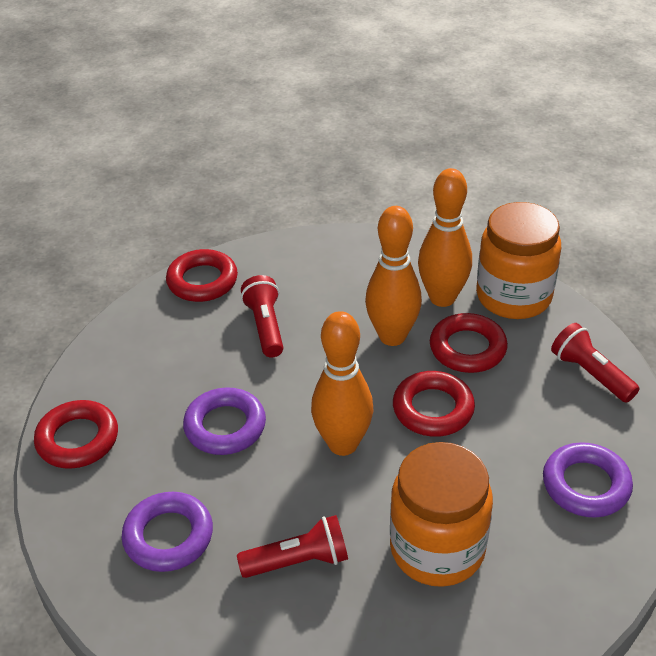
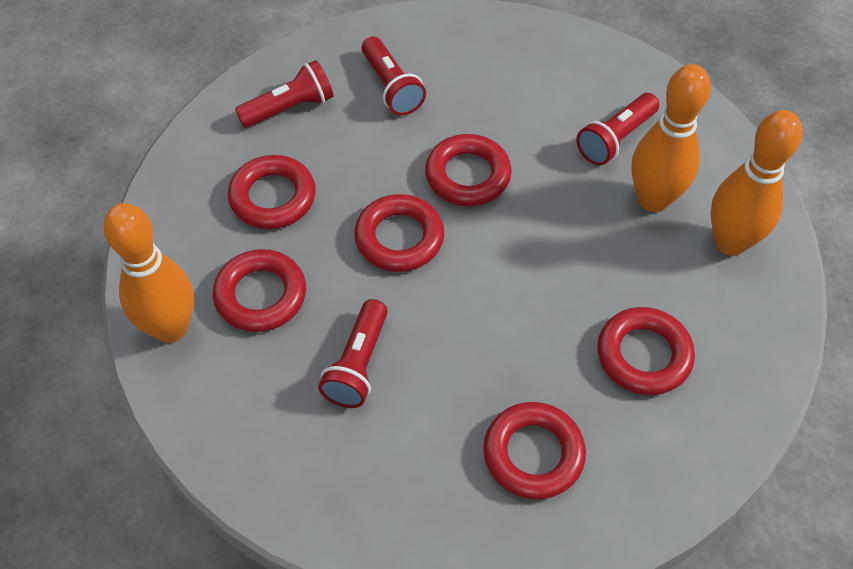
orange jar: [390,442,493,587] [476,202,561,319] = 2 -> none = 0
purple ring: [122,492,213,572] [183,387,266,455] [543,442,633,518] = 3 -> none = 0
red flashlight: [237,515,348,578] [241,275,283,357] [551,323,640,403] = 3 -> [235,60,333,128] [318,299,388,408] [362,37,426,115] [576,93,659,165] = 4
red ring: [34,400,118,469] [166,249,238,302] [393,371,475,437] [430,313,508,373] = 4 -> [213,249,306,332] [228,155,316,229] [354,194,444,272] [425,134,512,206] [483,402,586,499] [597,307,695,395] = 6

